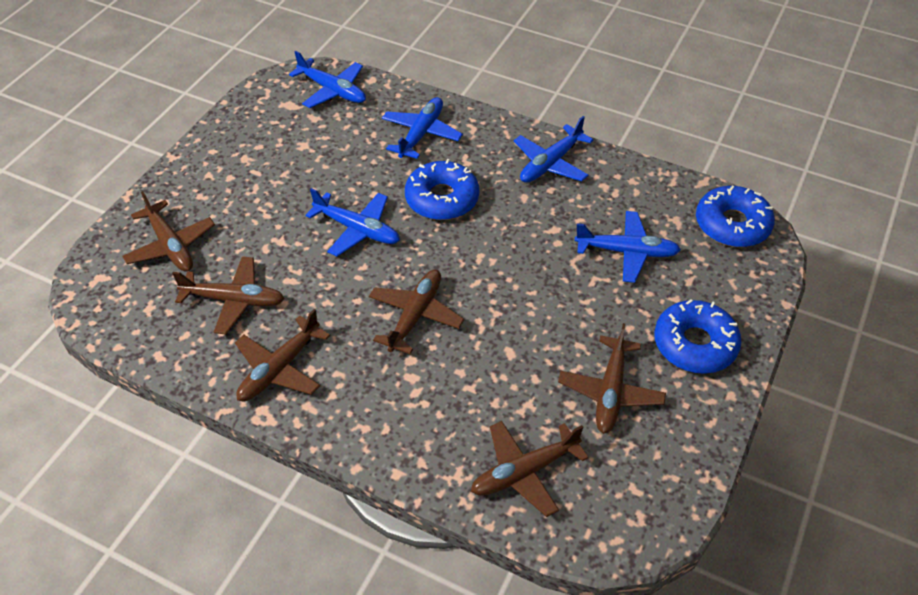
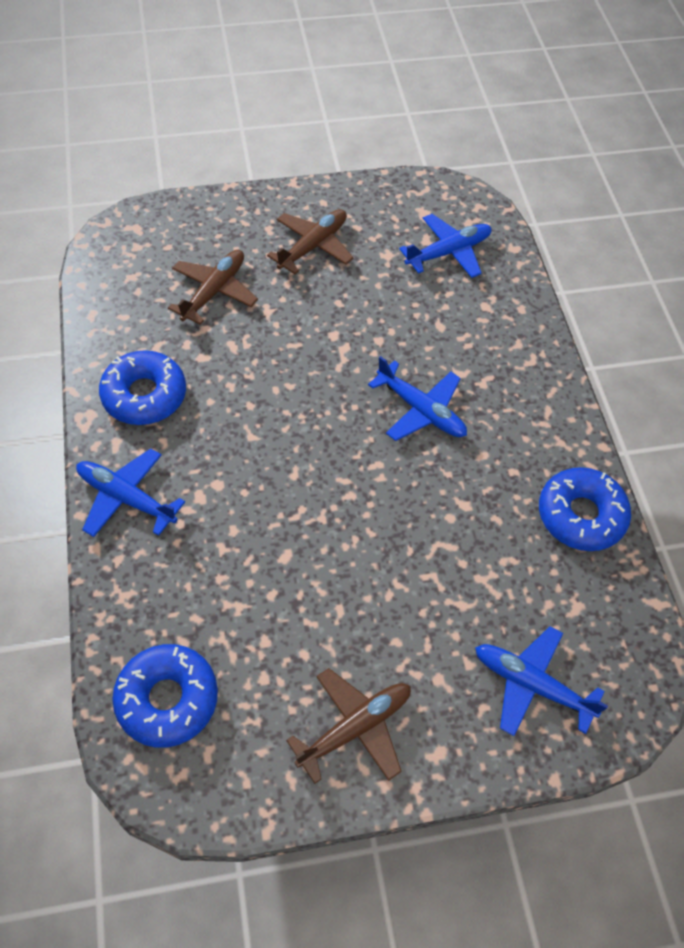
blue plane: [289,51,366,108] [305,188,400,257] [382,97,463,159] [514,116,594,183] [575,211,681,283] = 5 -> [76,448,185,537] [368,356,467,441] [399,214,492,278] [475,626,608,736] = 4
brown plane: [122,191,215,272] [172,256,285,335] [235,309,330,401] [369,270,464,354] [471,421,589,517] [558,323,666,434] = 6 -> [168,250,258,325] [267,209,354,274] [286,668,411,784] = 3

